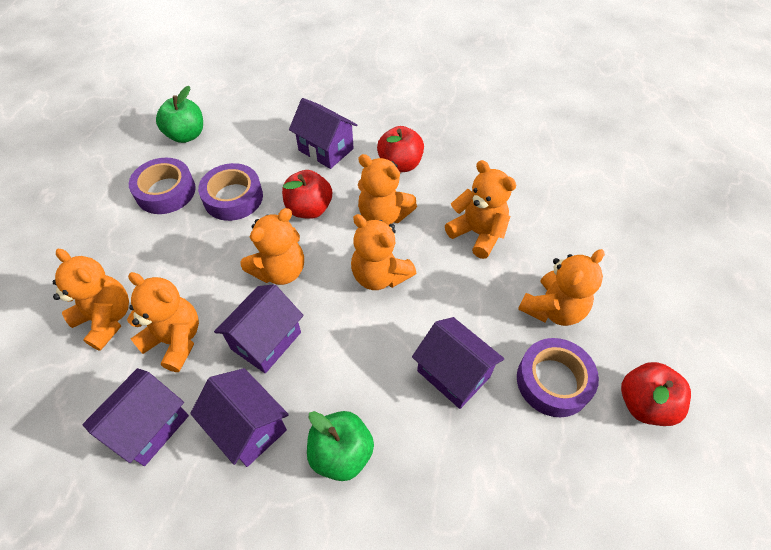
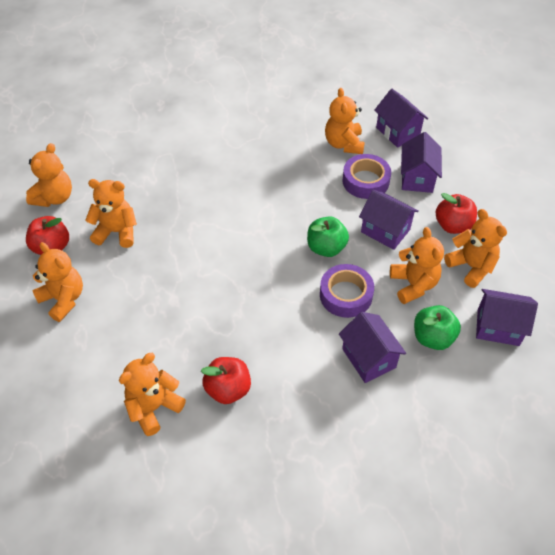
purple tape: [129,158,196,214] [198,163,263,221] [517,338,599,417] = 3 -> [320,264,374,318] [342,154,391,199] = 2

